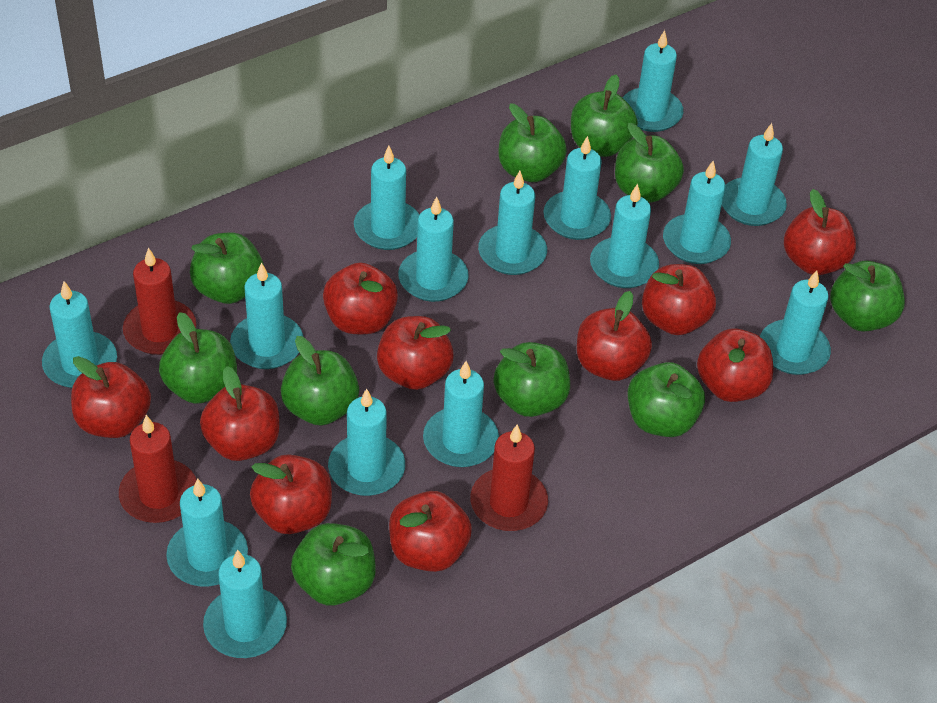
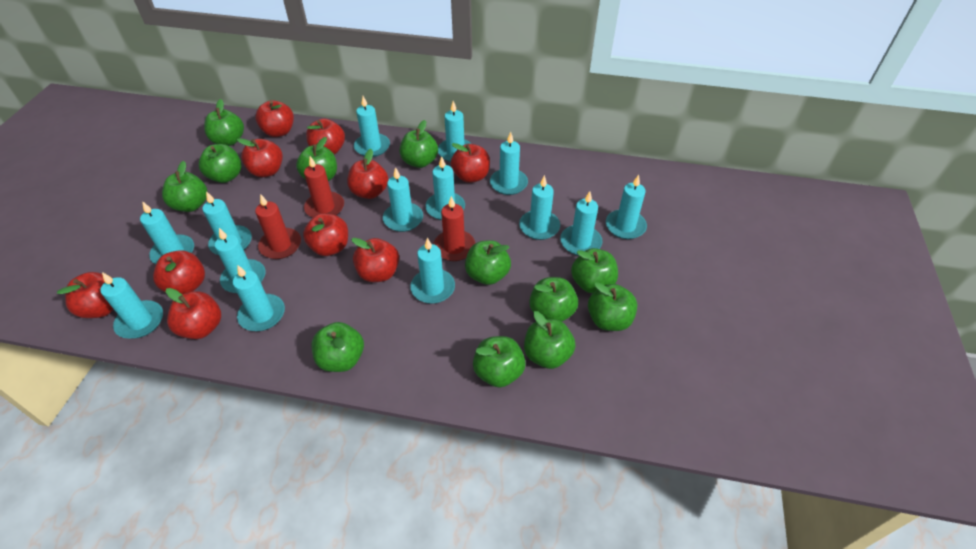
green apple: [159,312,237,404] [190,232,264,304] [281,336,359,426] [291,523,376,605] [494,342,570,417] [498,104,567,182] [571,75,638,157] [615,123,684,203] [628,362,705,437] [830,261,905,332] = 10 -> [162,161,207,212] [199,144,241,183] [204,99,244,146] [296,137,337,181] [311,322,364,372] [400,120,438,168] [465,240,511,285] [473,336,525,387] [524,311,575,369] [529,277,578,322] [571,248,618,293] [588,282,637,331] = 12
turquoise candle: [42,281,117,388] [166,478,248,586] [203,549,287,658] [230,262,303,369] [328,388,405,496] [354,146,419,250] [398,196,469,302] [423,361,499,467] [478,171,547,275] [543,136,611,240] [590,184,659,288] [623,30,683,132] [663,161,731,264] [722,123,787,226] [760,270,831,375] = 15 -> [100,272,163,339] [140,201,194,264] [202,191,252,255] [215,228,265,293] [233,265,285,331] [354,96,390,157] [383,167,423,232] [410,238,455,304] [425,156,465,220] [438,101,472,162] [490,132,528,195] [519,175,560,240] [560,191,602,256] [606,175,647,239] = 14

